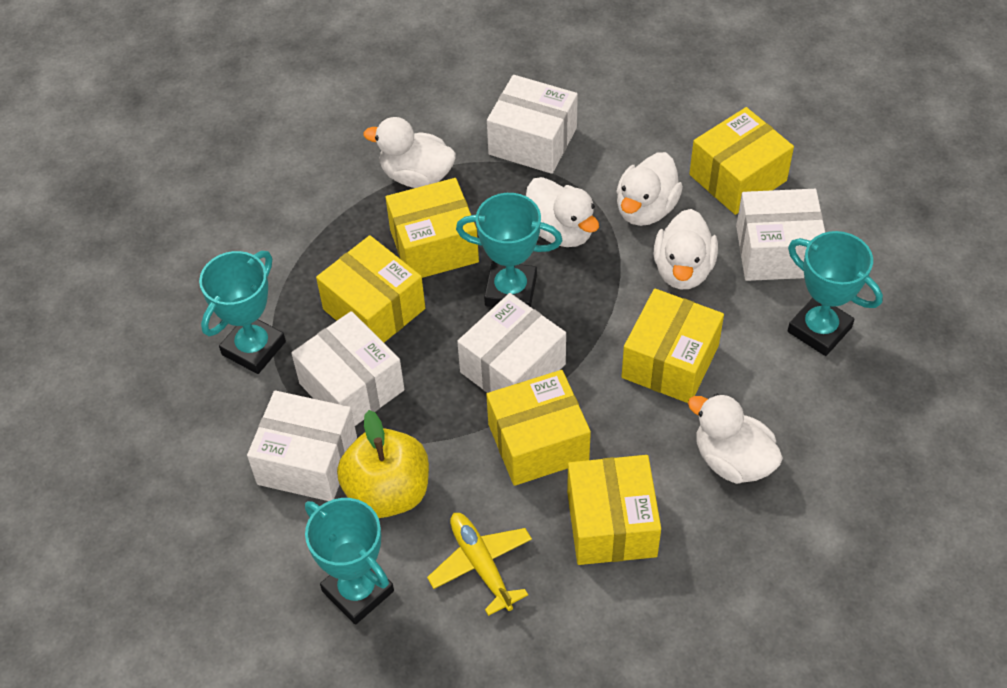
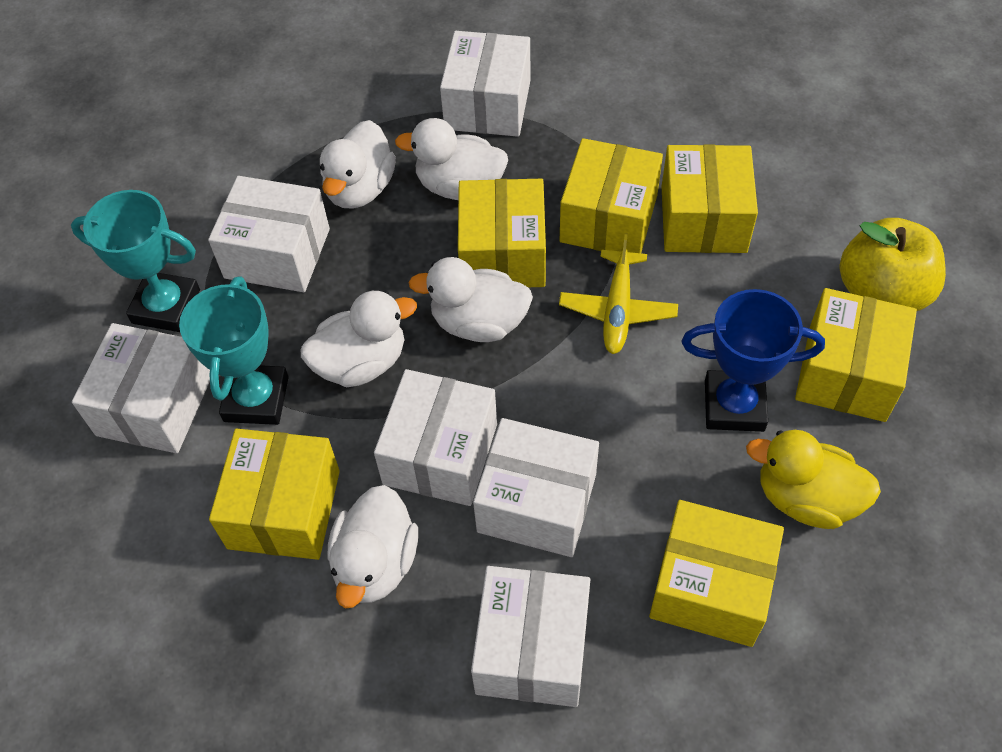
blue trophy: none = 0 -> [682,289,825,432] = 1
turquoise trophy: [199,251,286,374] [305,498,394,625] [456,193,562,307] [788,231,883,356] = 4 -> [71,190,200,332] [179,276,289,425] = 2
white box: [247,391,357,501] [291,311,405,426] [457,293,566,393] [487,75,578,174] [736,189,825,281] = 5 -> [72,323,210,454] [208,176,330,292] [374,369,497,506] [440,31,531,137] [471,566,590,707] [473,418,599,557] = 6
yellow duck: none = 0 -> [746,430,881,529] = 1

